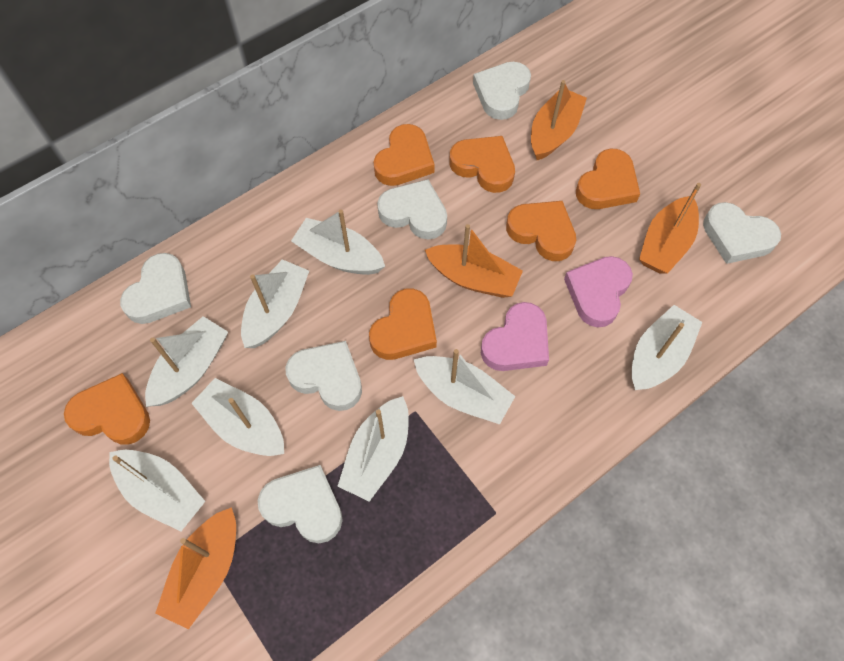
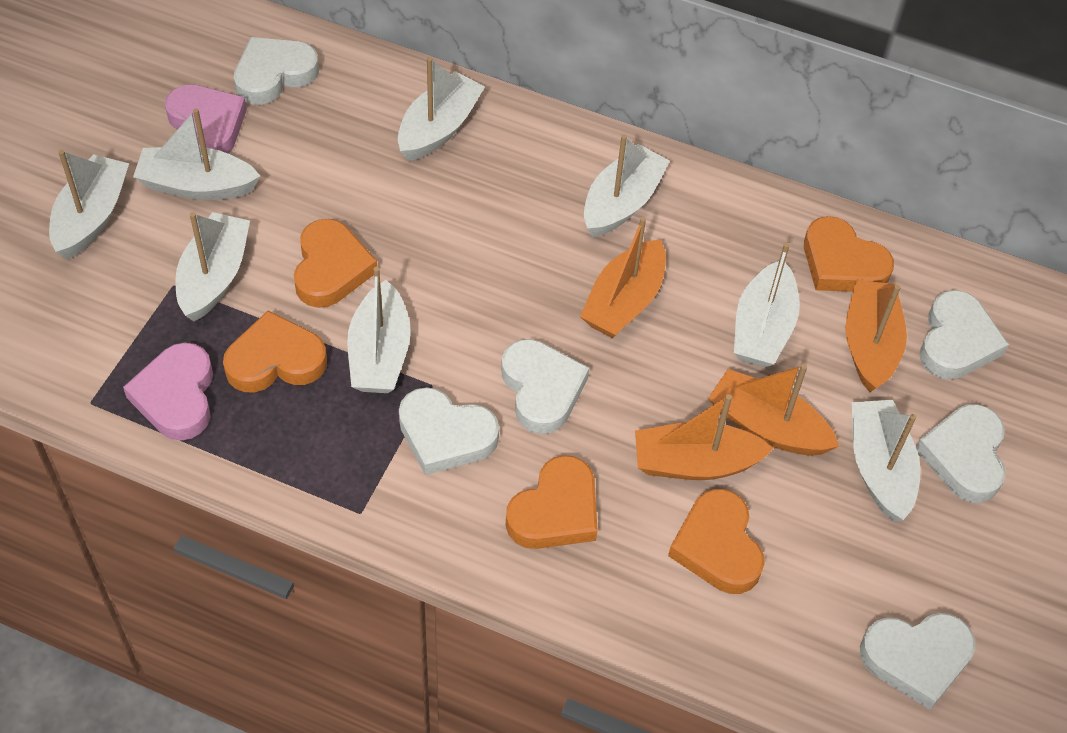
orange heart: [64,373,150,445] [369,288,437,360] [374,124,435,186] [449,136,515,193] [506,201,576,261] [576,149,640,209] = 6 -> [223,310,327,393] [294,219,377,308] [506,455,598,549] [668,489,765,594] [804,216,894,292] = 5

